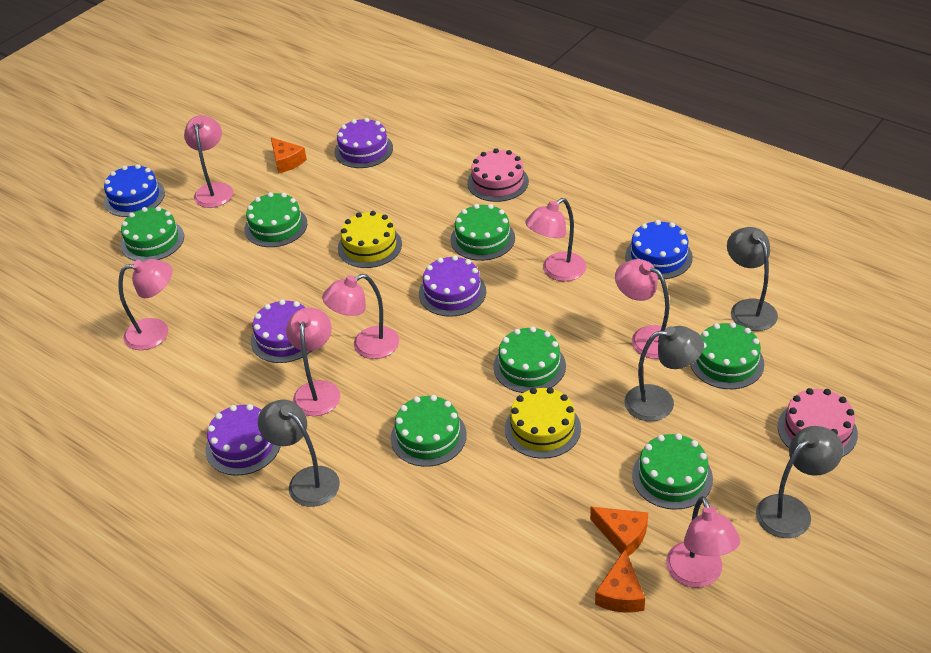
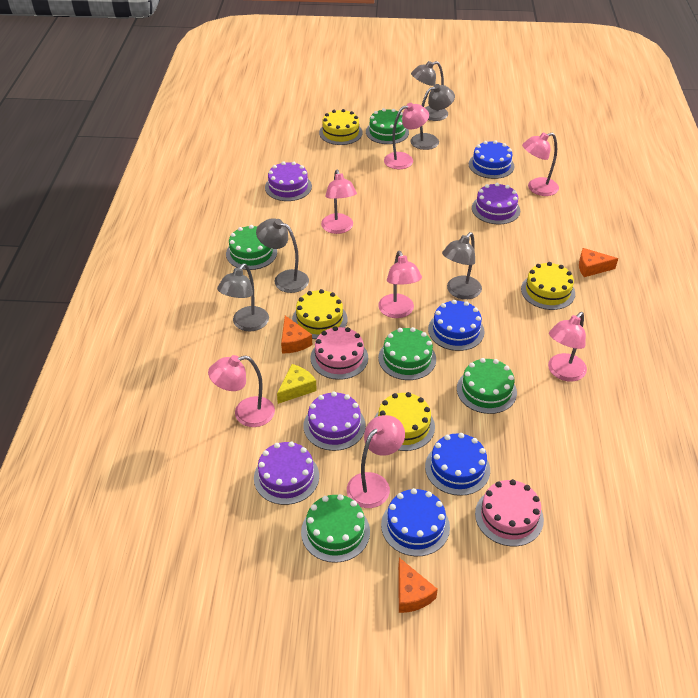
blue cake: [104,164,165,217] [625,220,693,279] = 2 -> [381,488,450,556] [425,433,490,496] [428,300,485,351] [469,140,514,179] = 4
green cake: [121,207,184,262] [245,192,307,247] [391,395,467,467] [450,204,515,261] [493,327,566,393] [632,433,713,510] [691,322,764,389] = 7 -> [226,225,277,270] [301,494,370,563] [366,108,409,144] [378,327,436,380] [457,358,517,414] = 5
grey lamp: [258,400,340,507] [624,326,704,421] [727,227,778,331] [756,426,843,538] = 4 -> [217,263,269,331] [256,218,309,293] [410,84,455,150] [411,61,448,121] [442,232,482,299] = 5
yellow cake: [338,211,402,268] [505,387,581,459] = 2 -> [292,289,347,339] [319,109,363,145] [374,392,435,451] [521,262,575,310] = 4
yellow cheese: none = 0 -> [277,364,317,404] = 1

